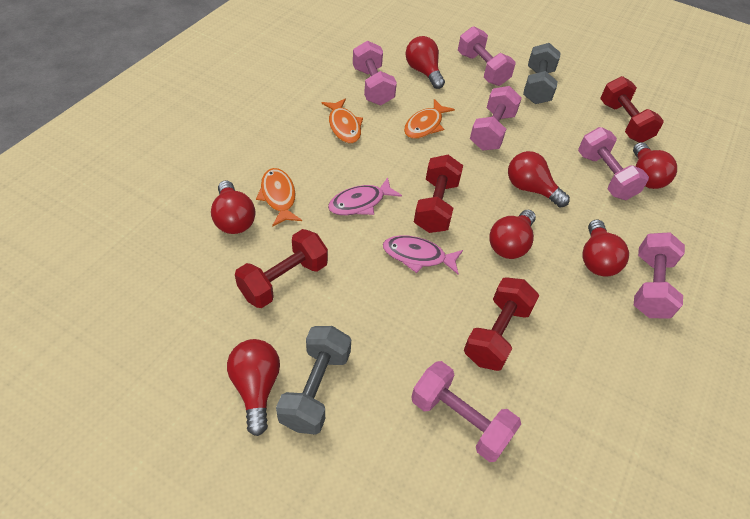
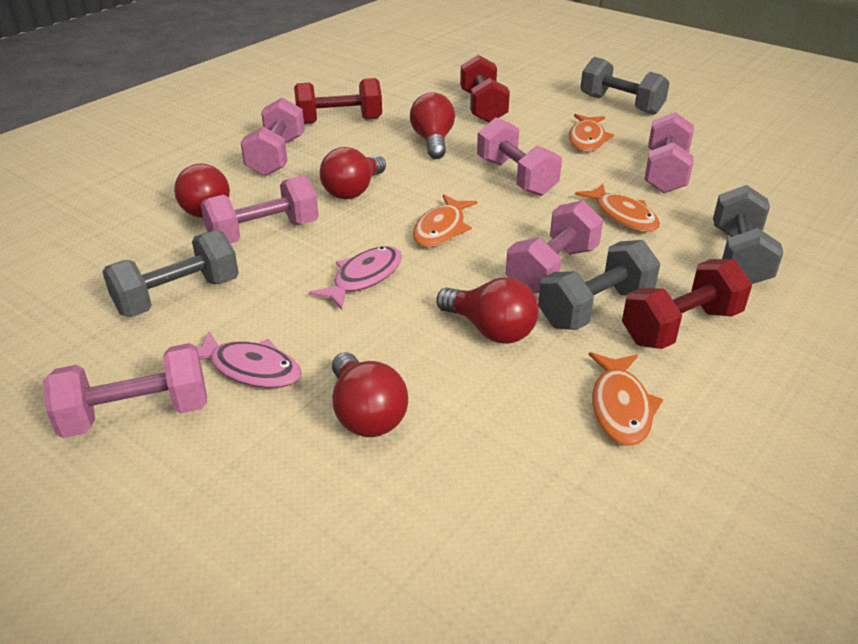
grey dumbbell: [276,326,351,435] [523,43,561,104] = 2 -> [102,230,239,317] [538,240,660,330] [580,57,669,115] [713,185,783,284] = 4
orange fish: [256,168,302,227] [322,98,363,143] [404,99,455,139] = 3 -> [413,194,477,247] [569,114,614,152] [575,184,660,232] [589,352,663,446] = 4
red dumbbell: [235,229,328,308] [414,155,463,233] [464,277,539,371] [600,76,664,143] = 4 -> [294,78,382,124] [460,55,510,123] [622,259,752,349] = 3
red light bulb: [211,181,255,234] [227,339,280,436] [405,36,445,89] [489,210,536,259] [508,151,570,207] [582,220,629,277] [633,142,677,189] = 7 -> [174,164,230,218] [320,147,386,199] [332,352,408,437] [410,92,455,159] [436,277,539,344] = 5

